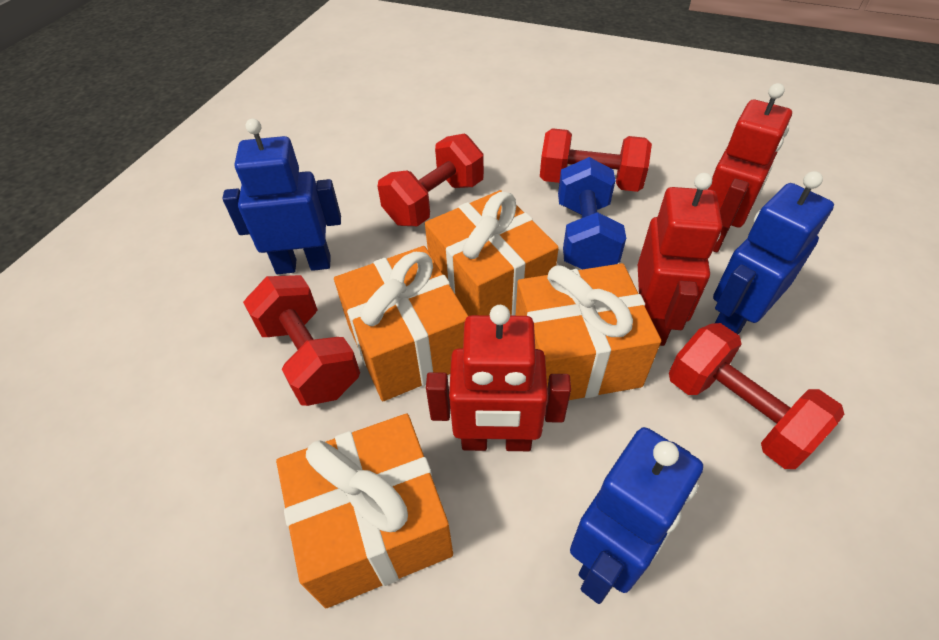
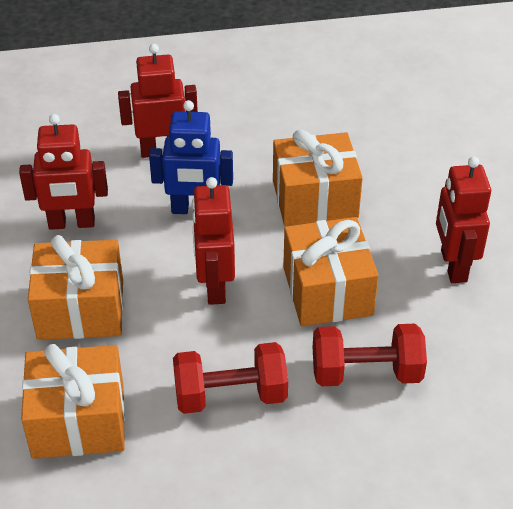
blue dumbbell: [558,157,626,269] = 1 -> none = 0
blue robot: [222,119,341,274] [570,427,703,604] [713,171,834,334] = 3 -> [149,100,233,214] = 1
red dumbbell: [243,275,360,406] [378,134,484,226] [540,128,652,192] [669,323,844,469] = 4 -> [173,342,288,414] [313,324,427,386] = 2
red robot: [426,305,571,451] [638,173,722,346] [708,83,792,252] = 3 -> [19,114,108,230] [118,44,198,158] [192,177,235,305] [436,157,491,283] = 4

